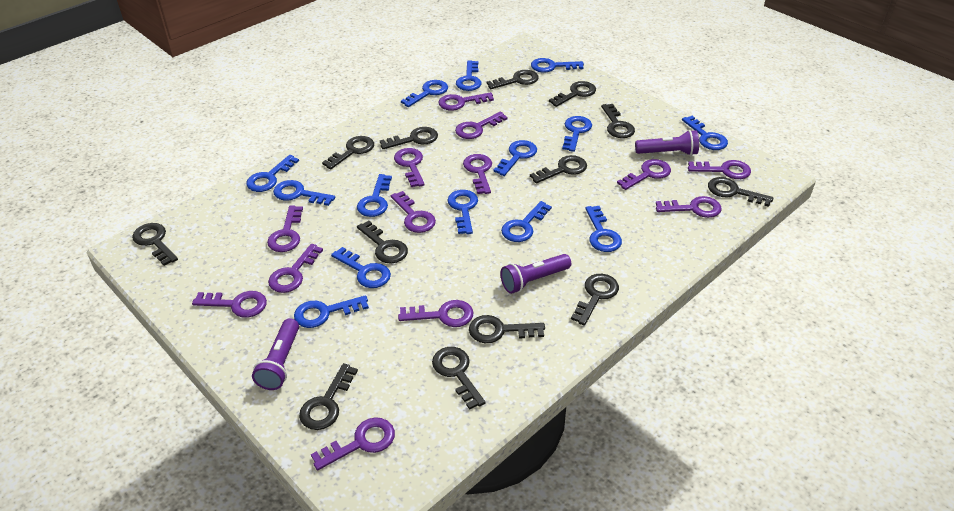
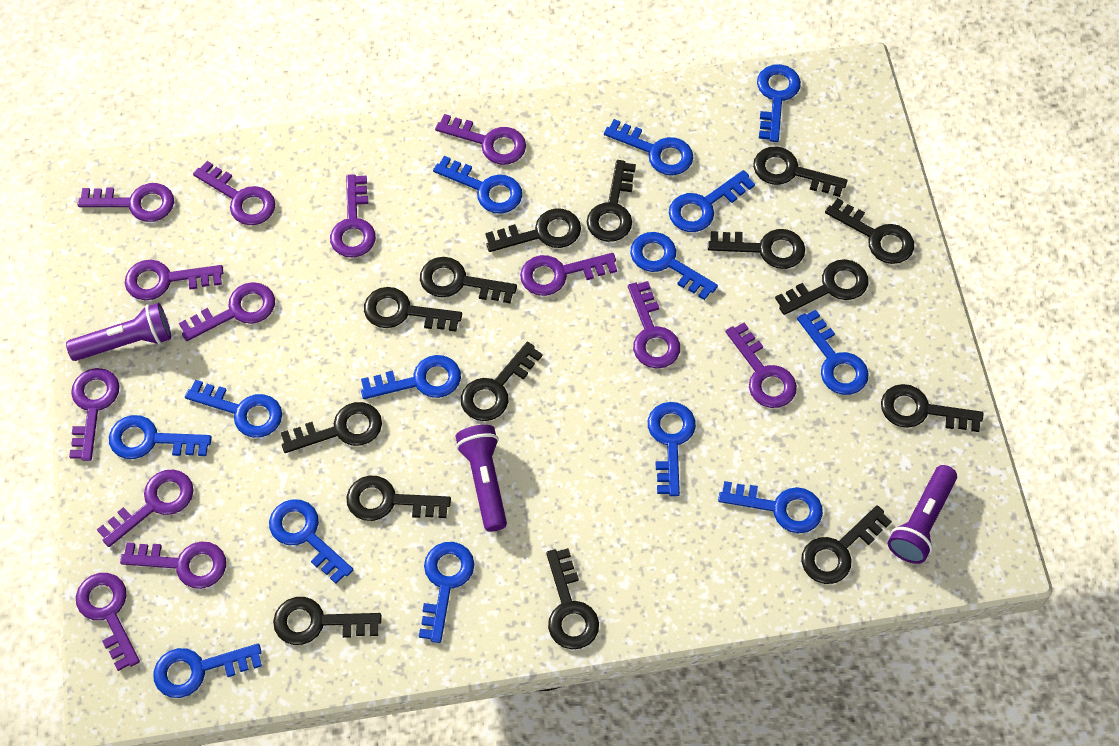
black key: [132,223,178,266] [299,363,358,430] [322,136,374,170] [357,221,408,263] [380,127,438,149] [432,347,485,410] [469,315,545,343] [487,70,539,89] [530,155,587,184] [549,81,596,107] [571,274,619,326] [601,104,635,138] [708,177,774,207] = 13 -> [273,597,381,645] [281,402,382,453] [346,476,451,521] [364,287,462,332] [420,257,517,303] [461,342,543,421] [485,208,581,252] [546,548,599,649] [587,160,636,242] [708,229,805,269] [753,147,847,197] [775,259,868,315] [801,505,892,584] [825,198,914,264] [881,384,984,432] = 15

